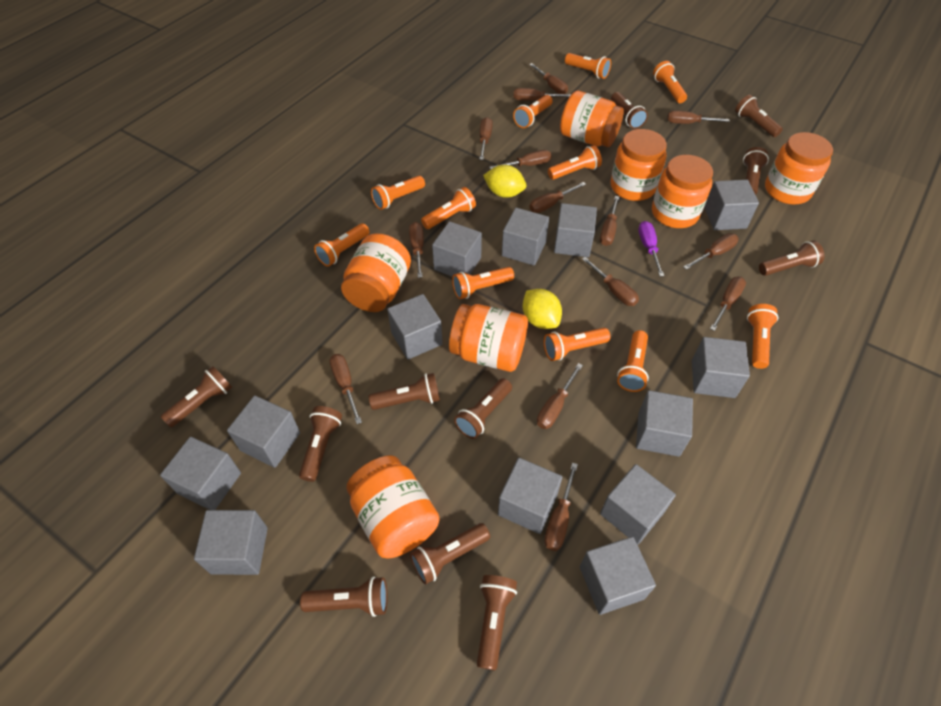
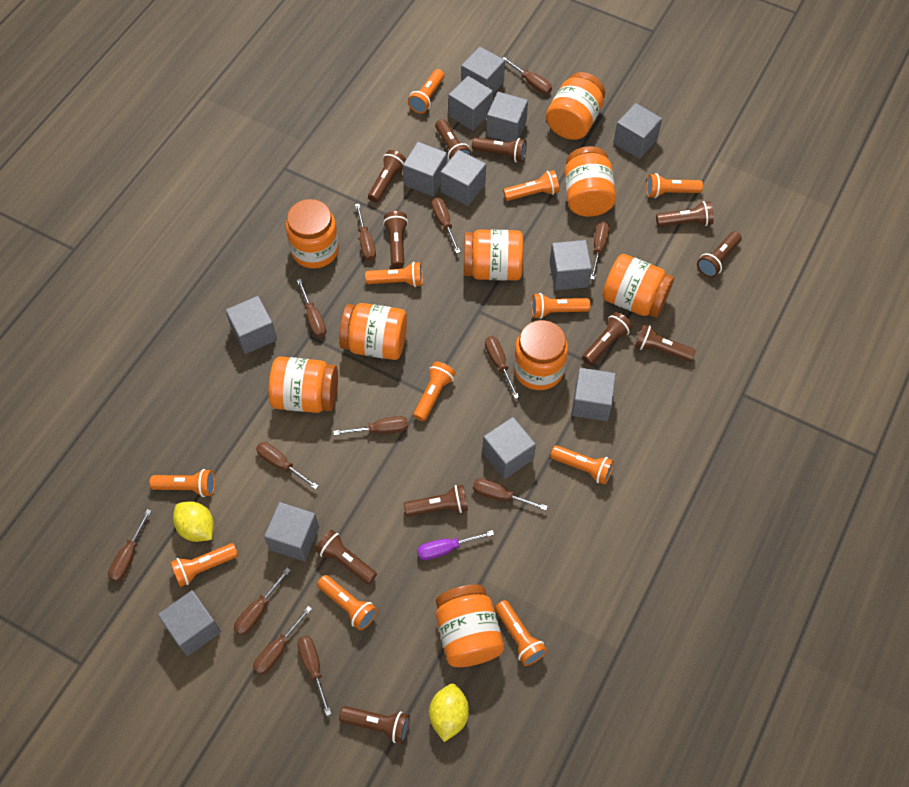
brown screwdriver: [330,354,362,424] [409,222,424,278] [479,117,493,160] [489,150,551,170] [513,88,571,101] [529,63,568,94] [529,182,586,213] [537,363,583,429] [544,463,578,551] [582,257,639,306] [600,196,619,246] [667,110,730,124] [683,233,739,270] [710,277,746,331] = 14 -> [108,509,151,582] [234,568,291,636] [253,606,312,675] [256,442,318,490] [297,279,326,338] [298,636,331,716] [333,416,408,435] [355,204,376,261] [432,198,460,253] [473,478,548,510] [485,336,519,399] [503,57,552,94] [590,221,610,280] = 13
grey cube: [160,437,241,510] [194,510,268,575] [227,395,300,468] [387,294,443,360] [432,221,482,276] [498,458,562,534] [502,208,549,266] [554,203,597,257] [580,537,656,615] [600,464,676,545] [636,390,693,457] [692,337,750,398] [704,180,759,230] = 13 -> [158,590,221,656] [225,296,277,354] [264,502,319,561] [403,142,447,196] [440,150,486,206] [448,76,493,131] [461,46,505,93] [482,417,536,479] [486,92,528,142] [549,240,592,290] [571,368,616,421] [613,103,662,159] = 12
orange jar: [341,233,411,312] [346,455,440,559] [449,304,528,372] [560,91,624,147] [610,129,667,201] [652,155,713,228] [765,132,833,205] = 7 -> [268,357,338,413] [286,199,339,269] [339,303,407,360] [436,584,504,667] [464,230,523,281] [514,320,568,390] [546,72,605,140] [564,146,616,217] [602,254,674,318] = 9

